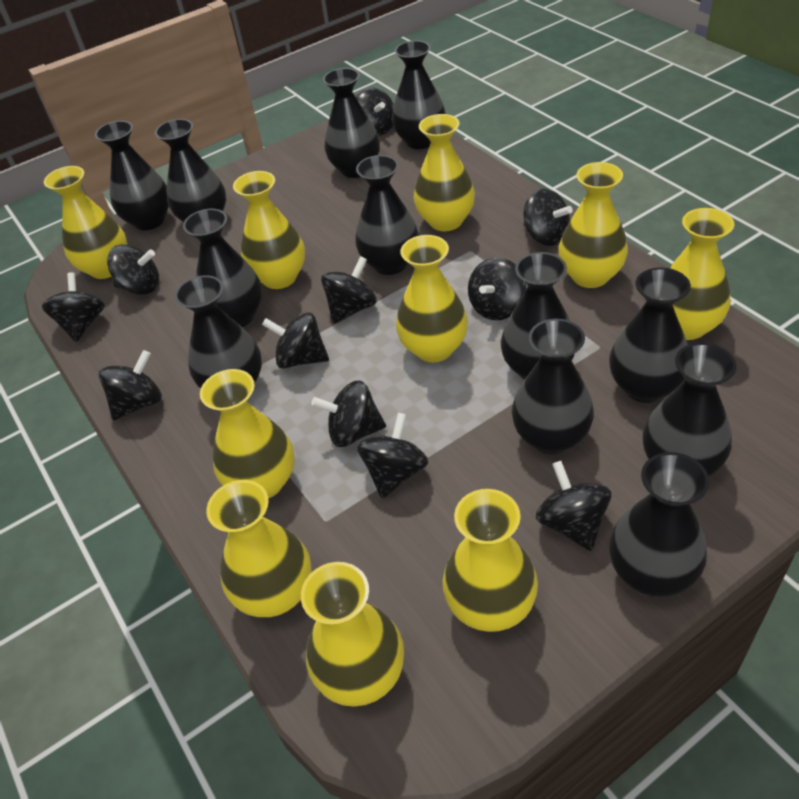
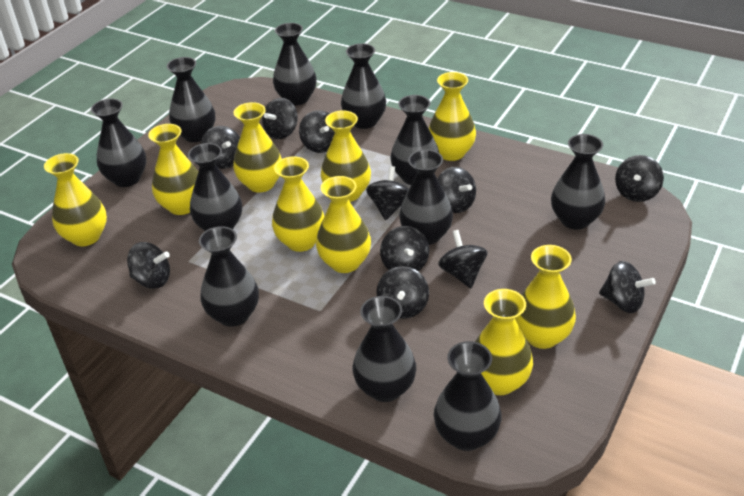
black vase: [95,121,169,230] [155,119,226,222] [175,275,262,389] [183,209,262,327] [323,68,380,178] [355,155,419,275] [392,41,446,149] [501,252,575,380] [512,319,594,454] [609,267,691,403] [609,452,709,597] [643,343,737,476] = 12 -> [91,98,147,187] [167,57,215,142] [188,143,242,231] [199,226,259,327] [273,23,317,105] [341,43,386,129] [353,296,416,402] [390,95,439,185] [399,149,453,245] [434,341,502,451] [551,134,605,230] = 11
yellow vase: [44,166,127,279] [200,369,295,499] [206,480,312,617] [233,171,305,289] [301,562,404,707] [396,235,468,362] [414,114,475,231] [443,489,538,632] [558,162,628,288] [669,208,734,340] = 10 -> [44,153,107,246] [148,124,198,215] [233,102,282,193] [272,156,324,252] [316,176,371,273] [321,110,371,202] [429,72,476,161] [475,289,533,395] [515,245,576,349] = 9

